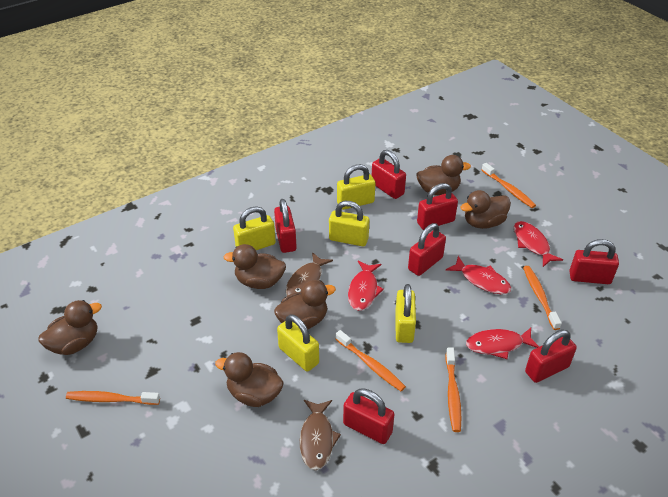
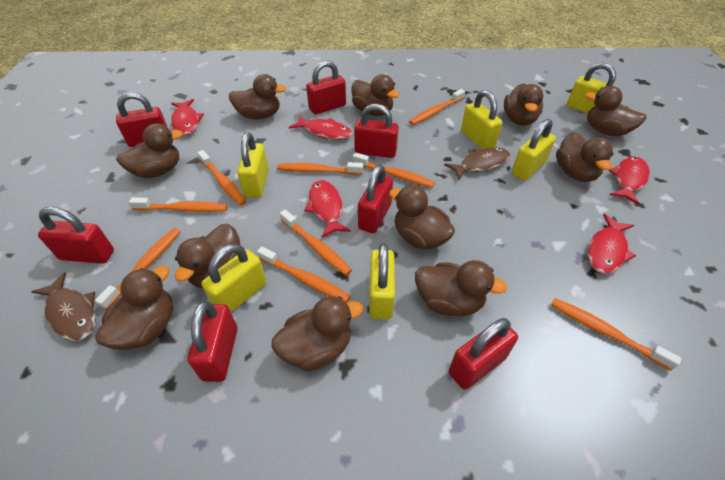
brown duck: [38,300,102,355] [215,352,284,407] [223,244,286,289] [274,280,336,329] [416,155,471,195] [460,190,511,229] = 6 -> [95,266,173,350] [116,123,183,178] [175,224,240,288] [229,74,286,120] [272,296,363,372] [351,74,399,116] [389,185,455,250] [415,260,507,316] [504,83,543,126] [556,132,614,182] [585,85,647,136] = 11
orange toothbrush: [66,391,160,405] [336,330,406,391] [445,347,461,432] [482,163,536,208] [523,266,562,330] = 5 -> [95,228,180,310] [129,198,227,212] [197,150,246,206] [257,246,351,303] [277,162,363,175] [280,210,352,276] [353,152,435,188] [409,89,465,125] [551,298,681,371] = 9
red fish: [348,260,384,311] [446,256,511,294] [466,328,539,359] [514,221,563,267] = 4 -> [171,99,204,135] [289,115,352,140] [304,180,351,238] [588,214,636,274] [608,156,650,205] = 5
yellow padlock: [233,206,276,250] [277,314,319,371] [329,201,369,246] [337,164,375,210] [395,284,416,343] = 5 -> [201,244,266,312] [237,132,269,198] [369,243,395,319] [461,90,503,149] [511,119,556,180] [567,62,617,113] = 6

